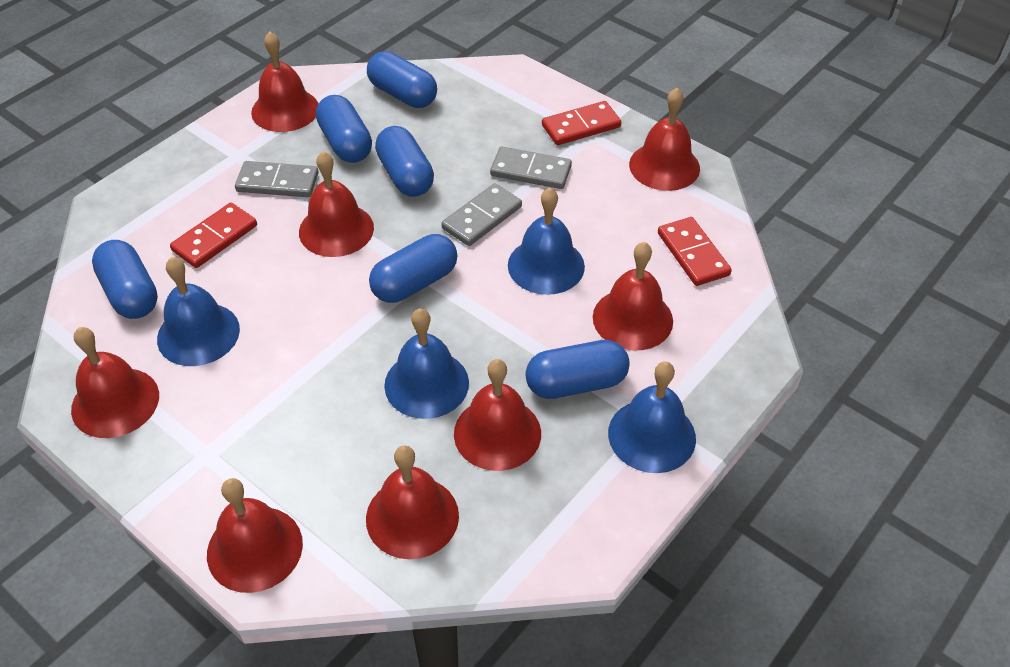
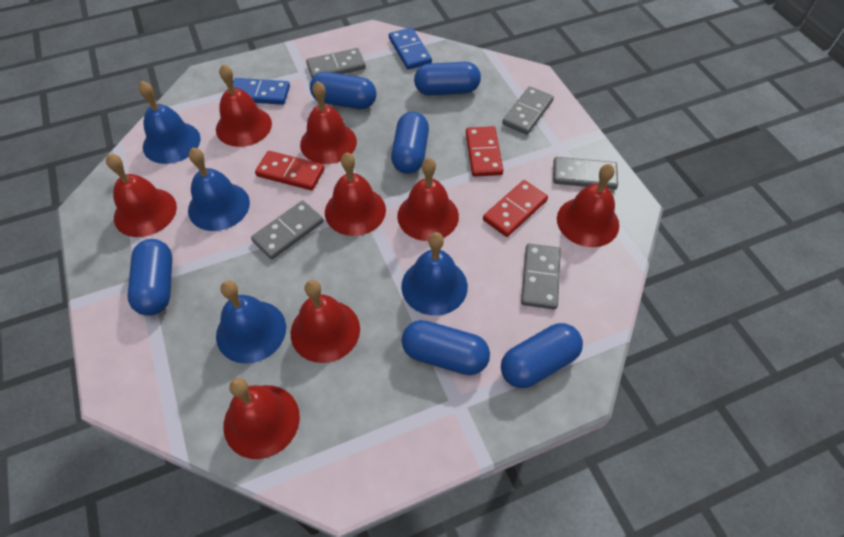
blue domino: none = 0 -> [233,78,290,105] [389,27,432,70] = 2
grey domino: [235,161,319,197] [441,183,522,246] [490,147,572,189] = 3 -> [251,201,323,259] [306,48,366,78] [502,86,554,135] [521,244,561,310] [553,157,618,189] = 5

